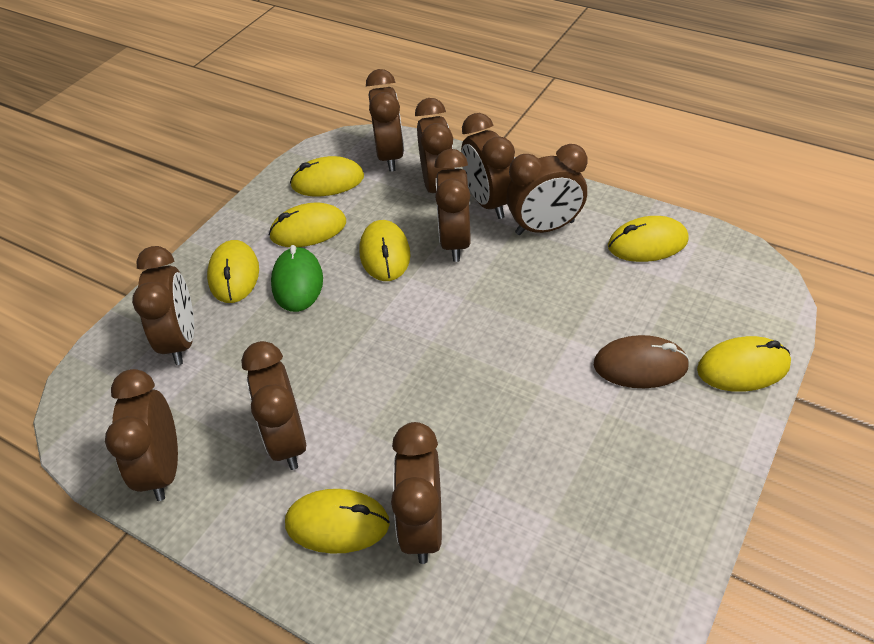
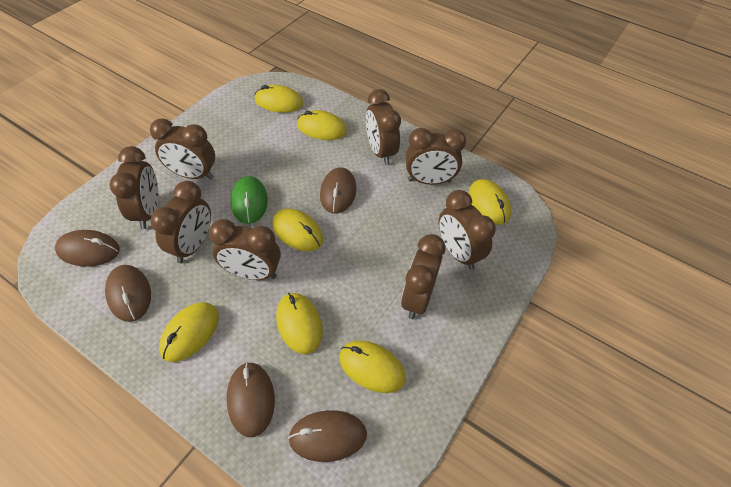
brown clock: [105,369,178,501] [132,246,194,365] [241,341,306,470] [366,69,404,172] [391,422,442,564] [415,98,455,193] [434,149,471,262] [461,113,515,219] [506,144,588,235] = 9 -> [109,146,159,229] [150,118,215,179] [151,181,211,263] [209,219,281,280] [366,89,401,165] [401,234,446,319] [406,128,466,185] [439,190,496,270] = 8
brown mouse: [594,335,690,388] = 1 -> [55,230,120,267] [105,265,151,322] [227,362,275,437] [288,410,367,462] [320,167,356,214] = 5

